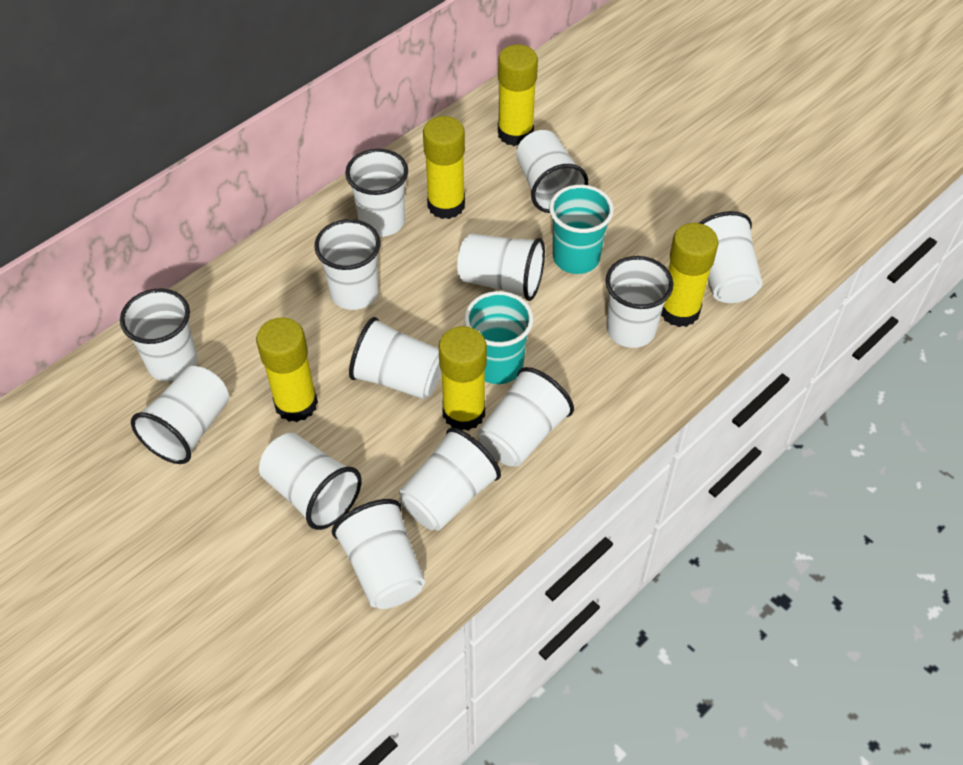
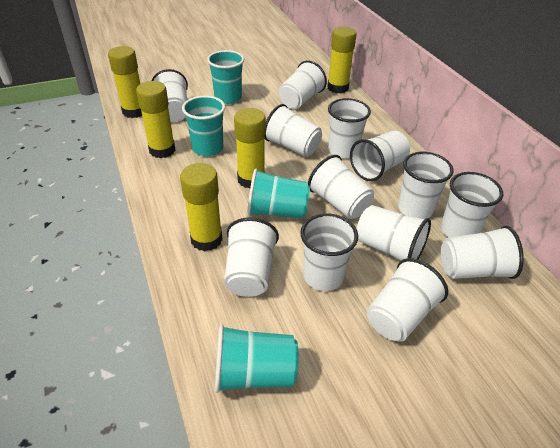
turquoise cup: [464,291,533,384] [549,185,614,274] = 2 -> [182,96,225,156] [207,50,244,104] [215,325,299,393] [247,169,310,219] = 4

